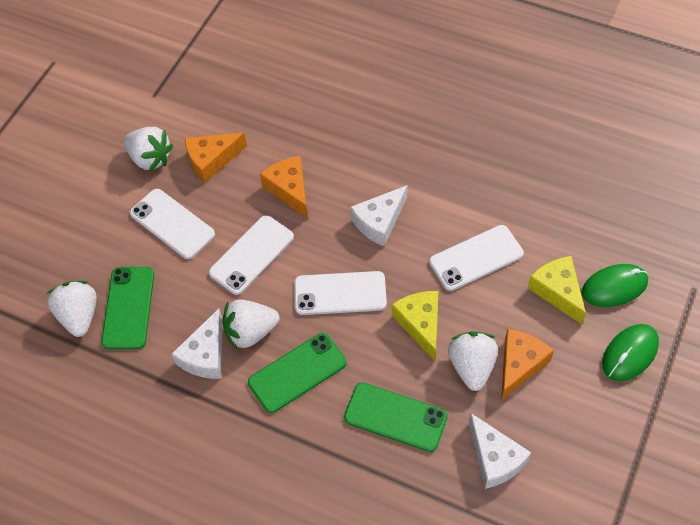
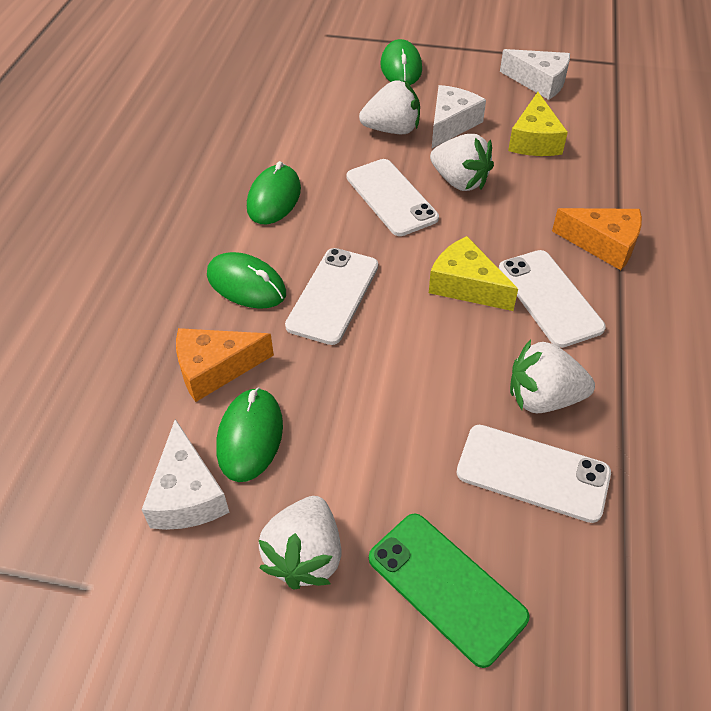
green mouse: [582,264,648,307] [602,324,659,381] = 2 -> [207,252,286,309] [216,387,283,482] [247,161,301,224] [381,39,422,85] = 4
green phone: [101,267,154,349] [248,333,346,413] [344,382,448,452] = 3 -> [369,513,530,668] = 1
orange cheese: [185,133,247,183] [260,156,308,218] [501,329,554,401] = 3 -> [176,328,274,402] [552,208,642,270] = 2

